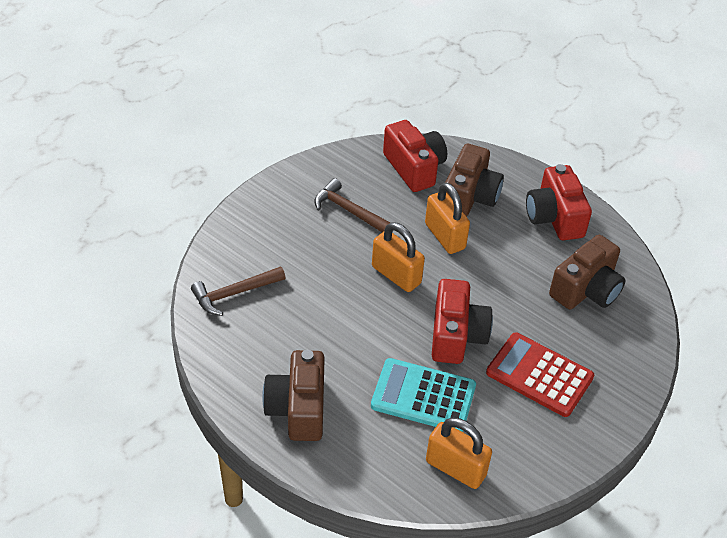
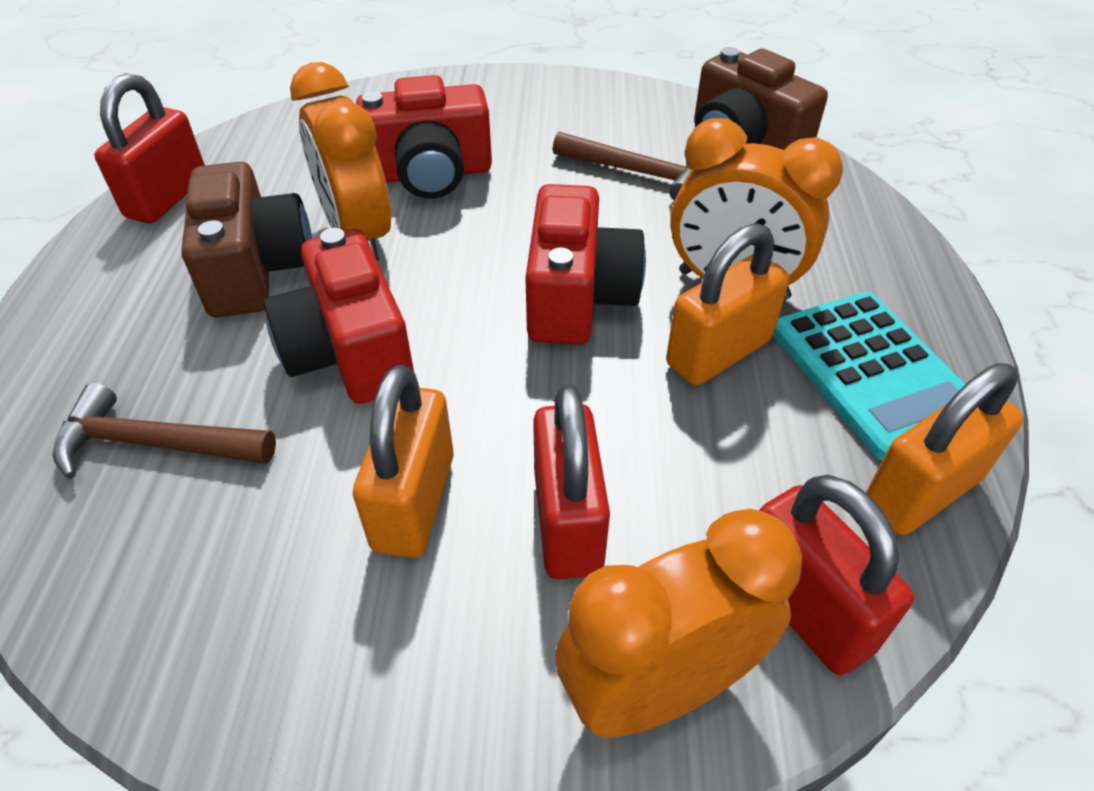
brown camera: [262,350,325,441] [446,144,504,217] [549,235,625,310] = 3 -> [181,162,312,318] [694,47,828,150] = 2
orange clock: none = 0 -> [290,62,391,261] [555,509,802,738] [670,118,843,300] = 3
red calculator: [486,332,594,417] = 1 -> none = 0
red padlock: none = 0 -> [94,73,205,224] [533,384,610,579] [760,475,914,675] = 3

